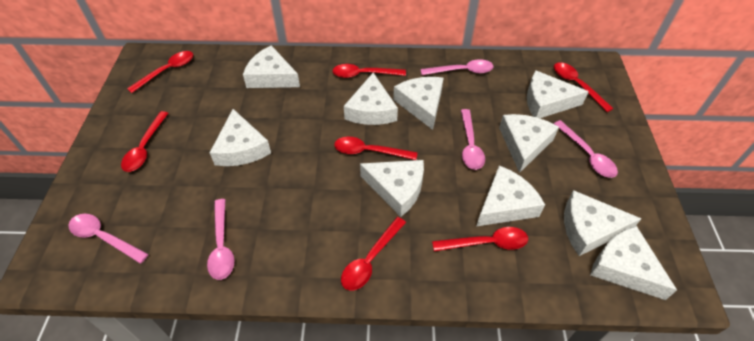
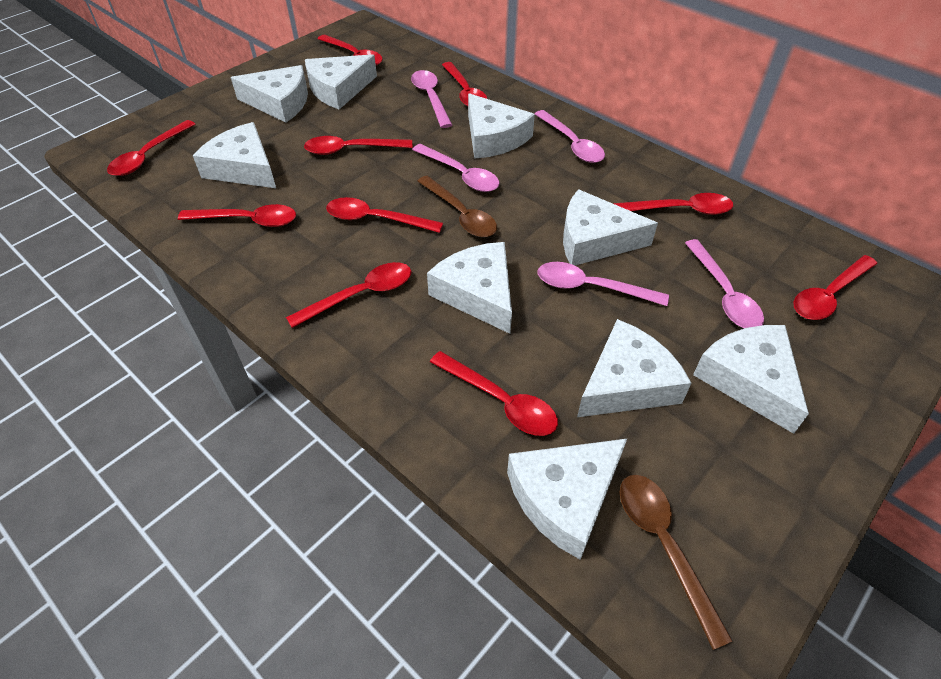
brown spoon: none = 0 -> [418,176,497,237] [620,475,733,650] = 2
red spoon: [121,111,168,172] [127,51,193,93] [332,64,406,78] [334,137,418,160] [341,217,406,290] [432,227,528,251] [554,62,613,112] = 7 -> [107,120,195,176] [178,204,296,227] [286,262,412,328] [304,136,412,155] [318,34,383,65] [326,197,443,233] [430,351,558,436] [442,62,487,107] [613,193,733,215] [794,255,877,320] = 10
white cheese: [210,109,271,166] [243,45,300,88] [344,73,398,125] [360,160,424,217] [393,77,443,130] [476,166,545,227] [499,114,559,173] [527,70,589,118] [564,190,642,256] [590,226,677,300] = 10 -> [193,122,276,188] [231,65,308,123] [305,54,377,109] [427,242,512,334] [468,93,535,159] [507,439,627,560] [563,189,658,266] [577,319,691,417] [693,325,809,434] = 9

